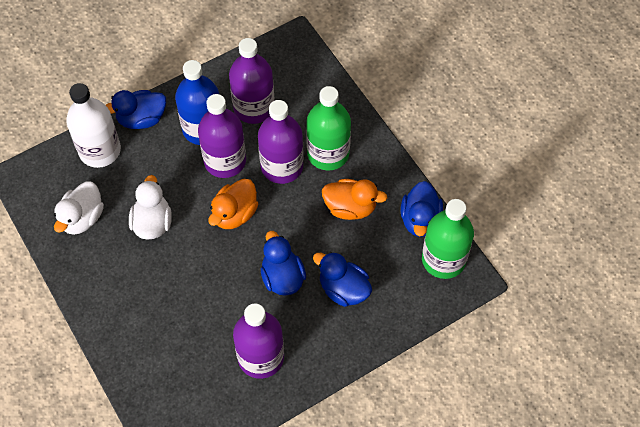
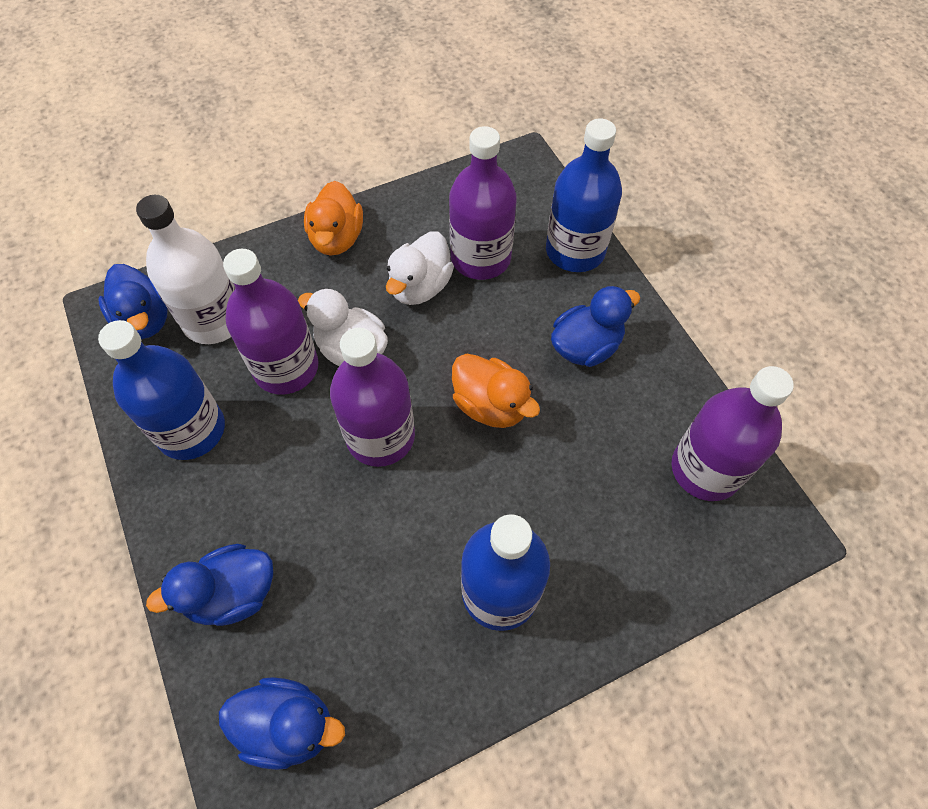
blue bottle: [175,60,219,145] = 1 -> [98,320,225,460] [461,514,550,631] [546,119,622,272] = 3
green bottle: [306,86,351,171] [422,199,474,279] = 2 -> none = 0

